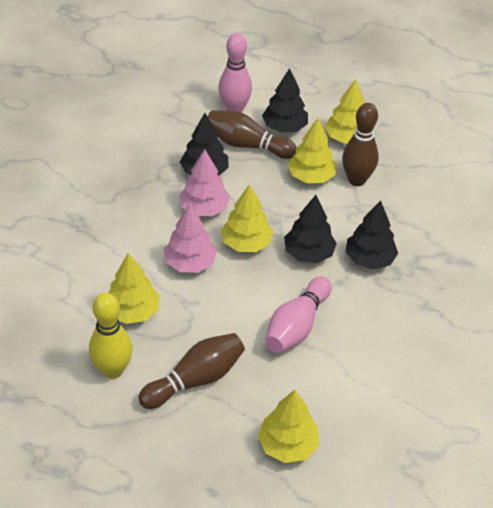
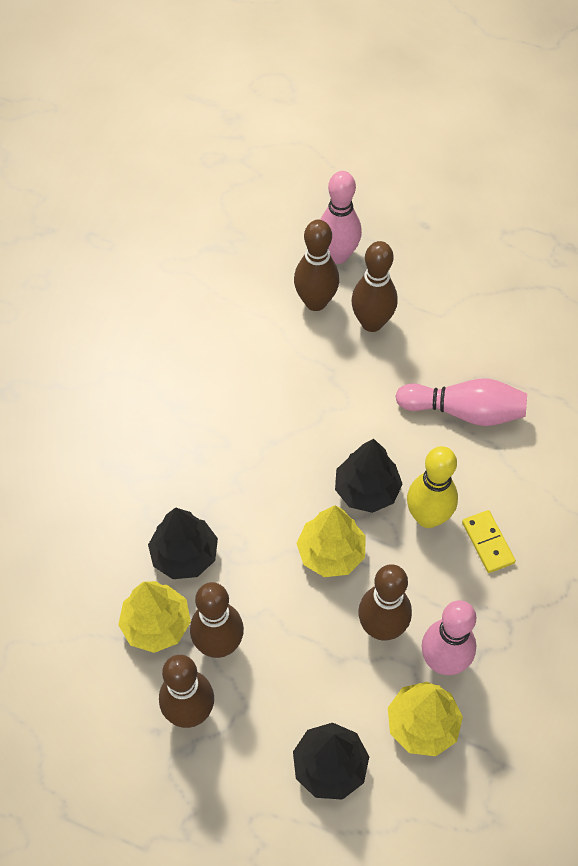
black tree: [180,113,229,176] [262,68,308,133] [284,195,337,263] [345,200,398,270] = 4 -> [148,507,218,579] [293,723,369,800] [335,439,403,513] = 3
brown bowling pin: [138,333,245,409] [208,110,297,159] [342,103,379,186] = 3 -> [159,655,214,728] [190,582,244,658] [294,220,339,311] [351,241,398,332] [358,564,412,641] = 5
pink bowling pin: [218,33,252,112] [265,277,332,353] = 2 -> [320,171,362,264] [396,379,527,426] [422,600,476,675] = 3
pink tree: [164,204,217,273] [179,149,230,216] = 2 -> none = 0
yellow domino: none = 0 -> [462,510,516,573] = 1
yellow tree: [109,253,159,324] [221,184,273,252] [258,390,319,463] [288,118,336,183] [325,79,364,144] = 5 -> [118,581,191,653] [296,505,366,577] [388,682,463,756] = 3

